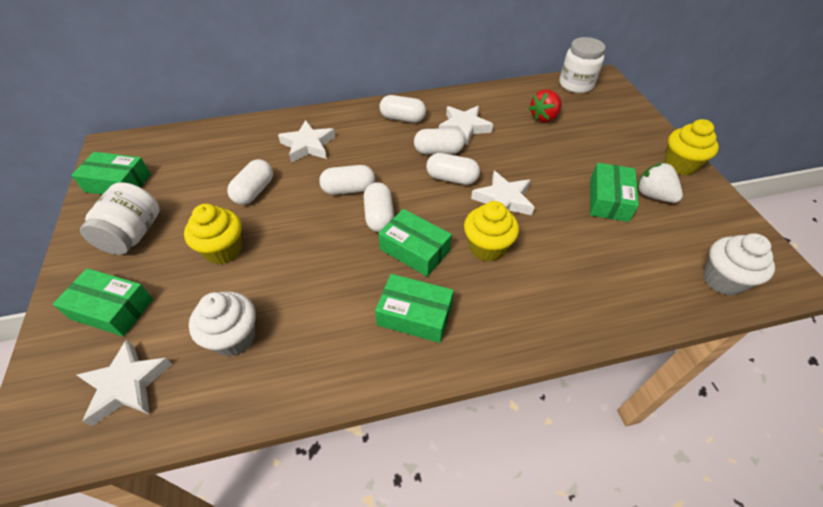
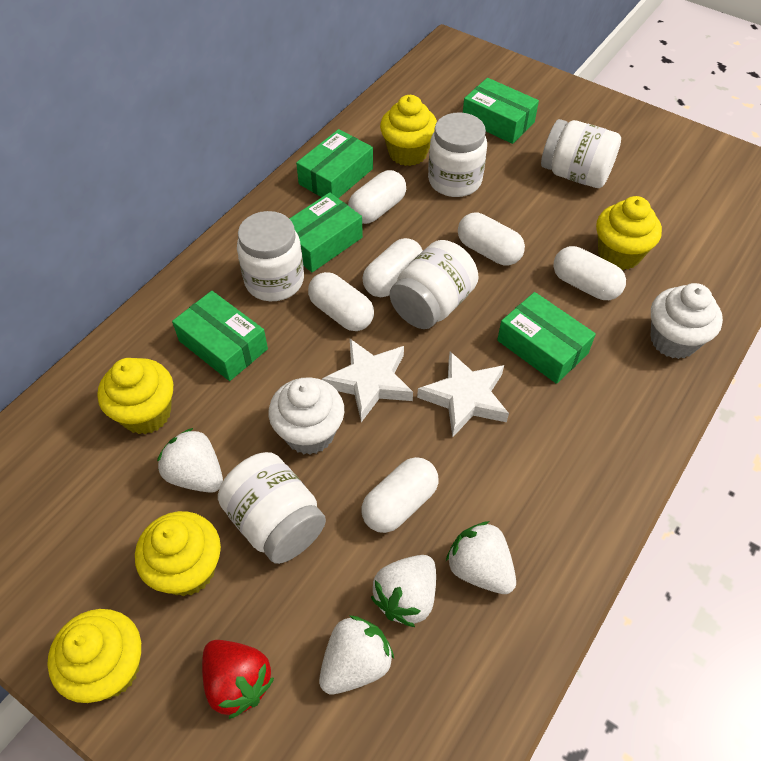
white jar: [80,182,159,255] [559,37,605,93] = 2 -> [218,452,326,564] [237,211,304,301] [390,240,479,329] [428,113,487,197] [541,119,621,188] = 5
white star: [77,339,172,427] [278,120,335,163] [439,106,493,145] [471,171,534,215] = 4 -> [322,339,413,422] [417,351,509,437] = 2
white strawberry: [637,163,683,203] = 1 -> [157,428,223,493] [319,615,394,694] [371,555,436,627] [446,521,516,594] = 4
yellow cupcake: [184,204,242,264] [464,201,519,262] [664,119,719,175] = 3 -> [47,609,141,703] [97,358,173,434] [135,511,221,596] [380,95,437,166] [596,196,662,270] = 5

